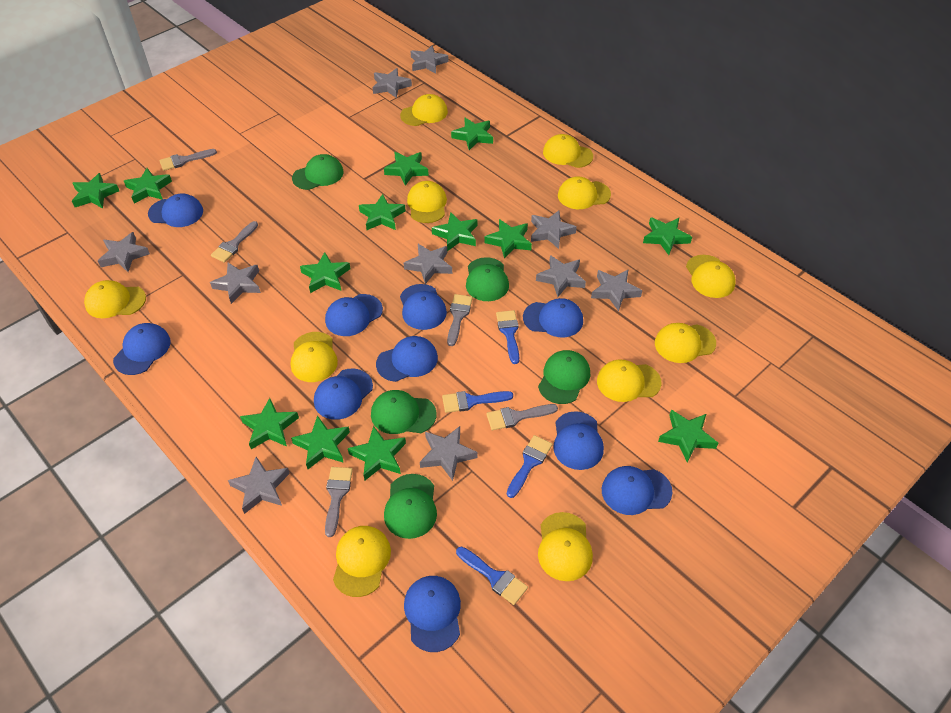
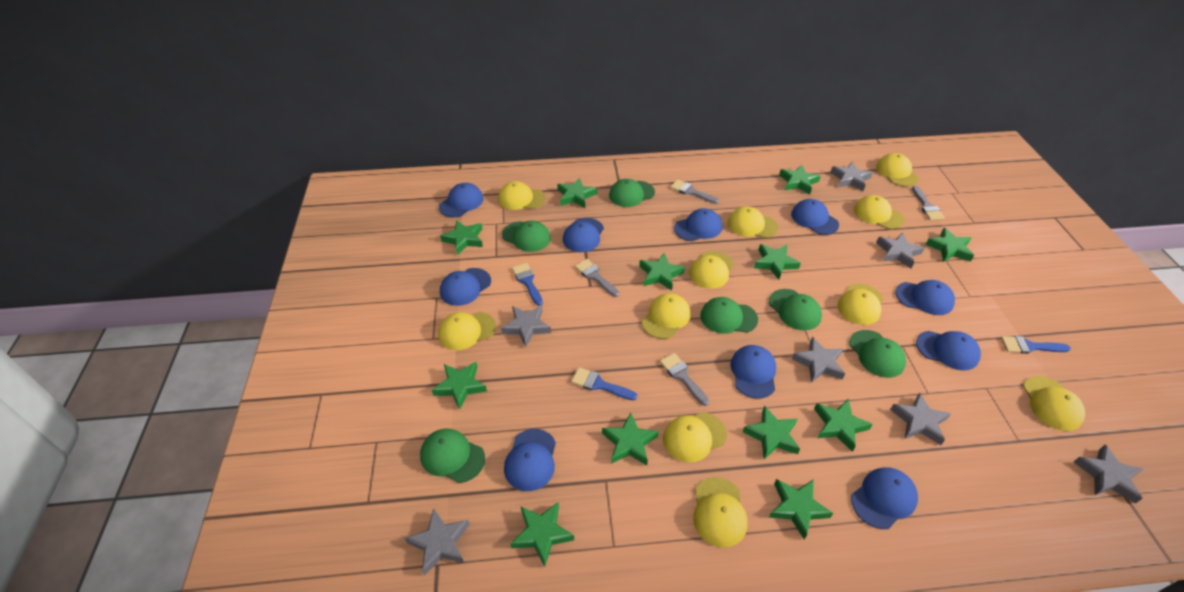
blue brush: [442,391,513,413] [456,546,528,605] [496,310,519,364] [507,435,553,498] = 4 -> [512,263,543,306] [571,367,637,400] [1001,336,1071,354] = 3
green cap: [292,154,344,190] [371,390,437,434] [384,474,437,539] [466,257,509,301] [538,350,590,404] = 5 -> [420,428,485,483] [502,221,551,252] [609,179,655,207] [700,297,758,334] [769,289,822,331] [849,330,906,378] = 6
green star: [72,173,119,209] [124,168,172,204] [240,398,299,449] [291,415,350,469] [300,252,350,293] [348,426,406,480] [359,194,406,230] [384,152,429,186] [432,212,478,251] [451,118,493,150] [484,219,532,259] [643,217,692,255] [658,410,718,463] = 13 -> [432,362,487,410] [440,220,483,255] [510,502,574,567] [557,177,597,208] [602,412,659,466] [639,253,685,290] [743,406,800,459] [754,244,801,280] [769,479,833,539] [779,165,821,194] [814,399,873,452] [925,228,974,262] = 12
grey brush: [159,149,217,171] [211,221,258,263] [325,467,353,537] [447,294,473,346] [486,404,558,430] = 5 -> [575,259,619,297] [660,353,709,406] [670,179,719,204] [912,186,945,220] = 4
grey star: [98,232,150,272] [210,263,261,304] [228,457,290,514] [372,68,412,98] [404,244,452,284] [411,45,449,74] [420,426,478,481] [531,210,577,249] [536,255,586,297] [591,269,642,311] = 10 -> [405,508,470,576] [501,306,551,347] [792,337,845,383] [830,161,873,191] [876,233,925,269] [890,393,951,445] [1074,444,1143,504] = 7

